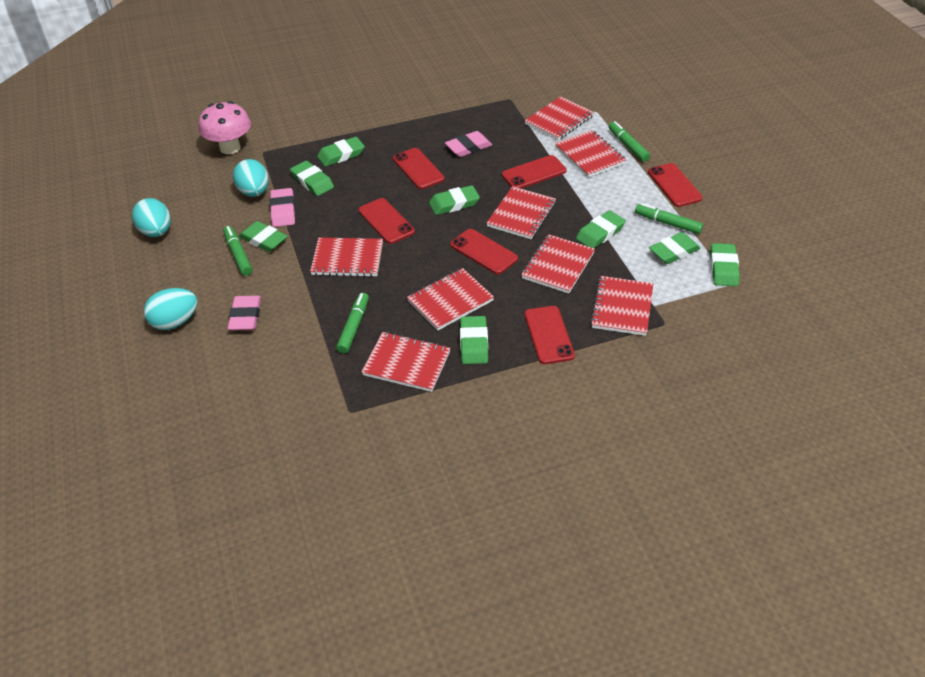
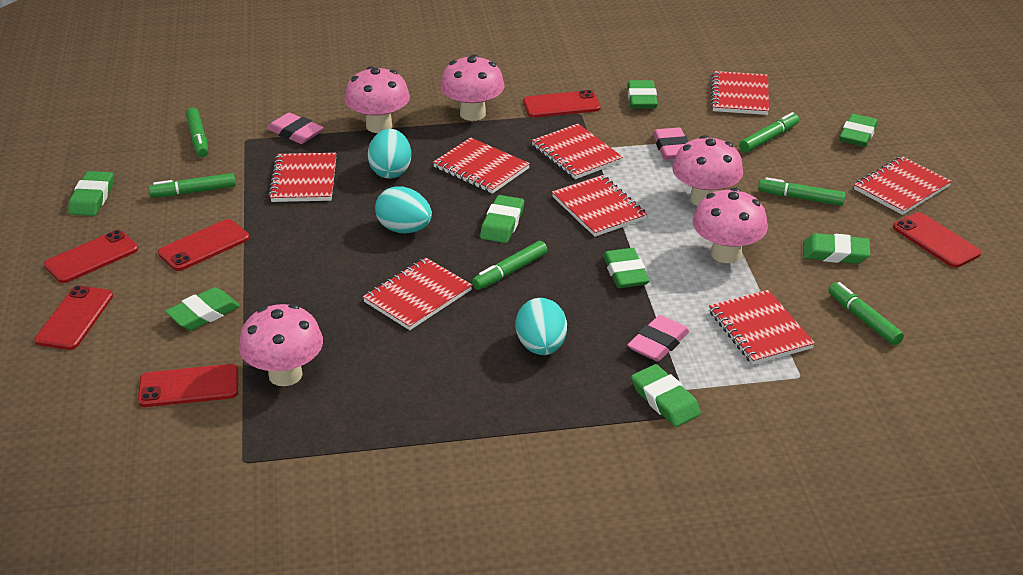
green marker: [223,226,252,276] [336,293,369,354] [609,121,650,162] [635,203,703,234] = 4 -> [149,173,236,197] [186,108,208,157] [472,241,548,290] [740,112,799,153] [758,177,846,206] [828,282,904,345] = 6
pink mushroom: [199,101,251,154] = 1 -> [239,304,323,386] [344,66,410,133] [440,54,505,121] [672,135,743,206] [692,188,768,263] = 5

